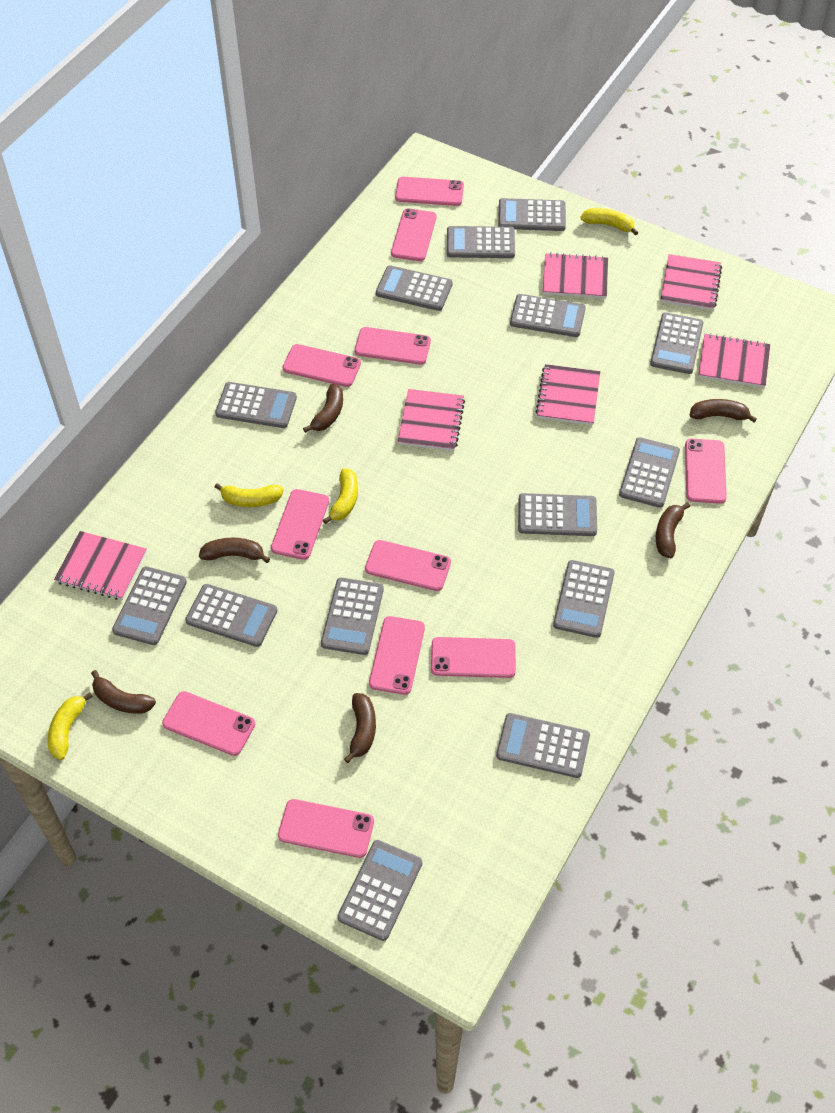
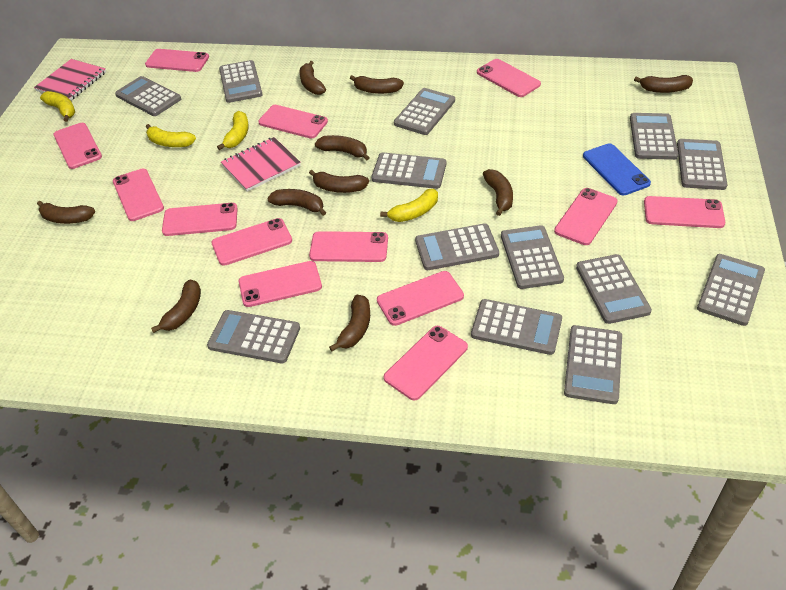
blue phone: none = 0 -> [583,143,651,195] = 1
brown banana: [91,670,156,714] [199,538,270,563] [303,384,343,433] [344,693,376,763] [656,502,690,558] [689,399,757,422] = 6 -> [37,201,95,224] [151,280,201,333] [267,189,326,216] [300,61,326,95] [309,170,369,193] [315,135,370,161] [329,295,370,351] [350,75,404,94] [483,169,513,216] [634,75,693,93] = 10
grey calculator: [112,566,187,645] [185,584,277,647] [215,382,297,428] [321,577,384,655] [337,840,422,941] [376,266,453,311] [447,226,515,258] [496,713,590,778] [498,198,566,231] [510,294,586,337] [518,493,597,536] [553,560,615,638] [619,437,680,508] [650,312,704,374] = 14 -> [115,76,181,116] [207,310,300,363] [219,60,263,103] [371,152,446,189] [394,88,455,135] [415,223,499,270] [471,299,562,355] [501,225,564,289] [564,325,622,404] [576,254,652,324] [630,113,678,160] [677,139,727,190] [697,254,765,326] = 13
pink notebook: [54,531,147,600] [398,389,465,451] [535,364,600,425] [543,253,608,299] [660,254,722,310] [698,333,770,388] = 6 -> [34,59,106,100] [221,137,301,192] = 2
pink phone: [162,691,255,756] [271,489,329,560] [278,799,374,858] [283,344,361,387] [355,327,431,365] [365,540,451,591] [369,616,425,695] [391,208,436,261] [395,177,464,206] [431,637,516,678] [685,438,727,504] = 11 -> [53,123,102,169] [113,169,164,221] [145,49,209,72] [162,203,238,236] [211,218,292,266] [239,261,322,307] [258,105,328,139] [309,231,388,262] [377,271,464,326] [384,326,468,400] [477,59,541,97] [554,188,617,245] [644,196,725,228] = 13

